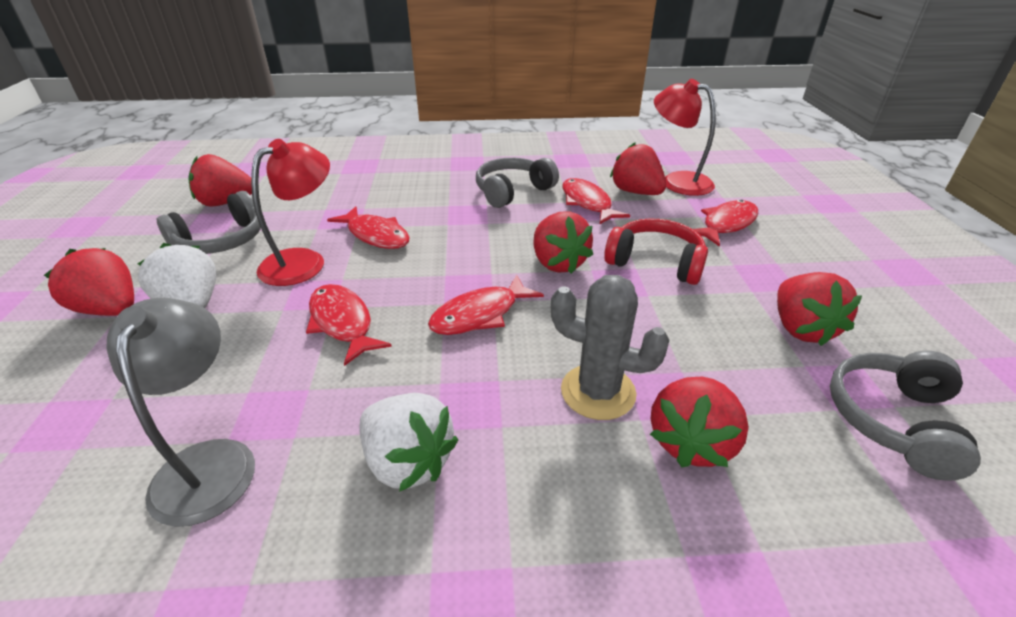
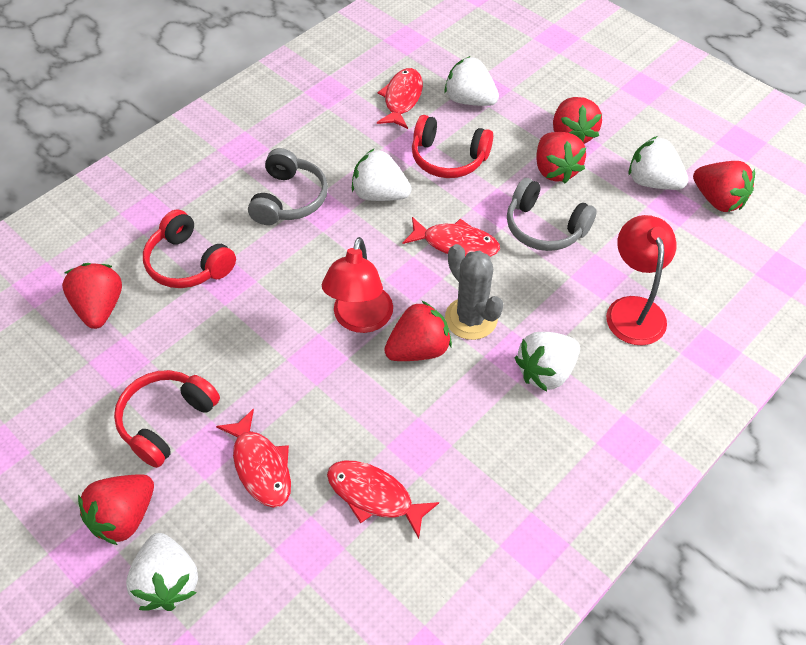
grey headphones: [157,191,261,254] [476,158,559,208] [830,351,981,481] = 3 -> [248,148,328,225] [507,178,597,251] = 2
grey lamp: [106,298,255,527] = 1 -> none = 0
red fish: [306,284,392,366] [327,207,410,249] [428,275,544,335] [562,178,630,224] [693,200,758,247] = 5 -> [216,408,291,508] [327,461,439,539] [377,68,423,129] [402,217,500,257] = 4
red headphones: [604,219,708,285] = 1 -> [114,370,220,468] [143,210,236,288] [412,115,493,178] = 3
white strawberry: [138,243,216,308] [359,393,458,492] = 2 -> [126,533,198,611] [352,149,411,201] [444,56,499,106] [514,332,580,391] [629,136,688,190] = 5

